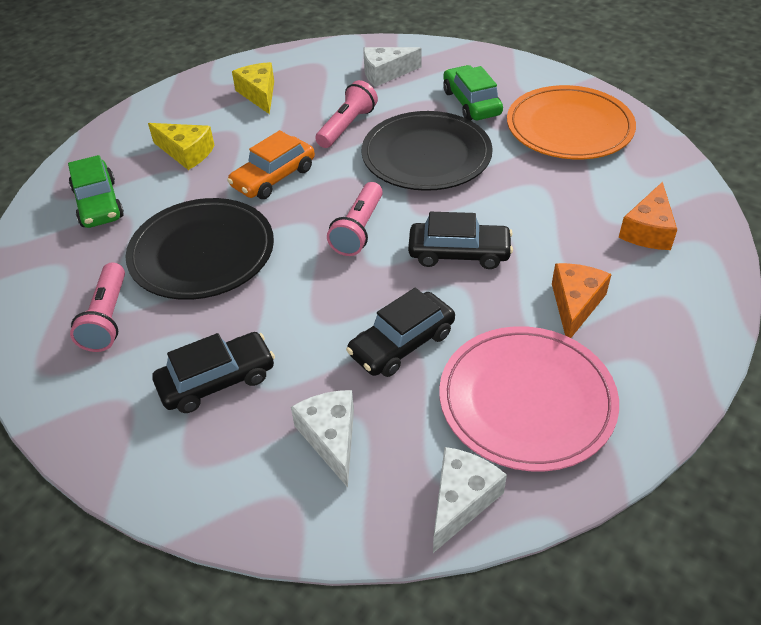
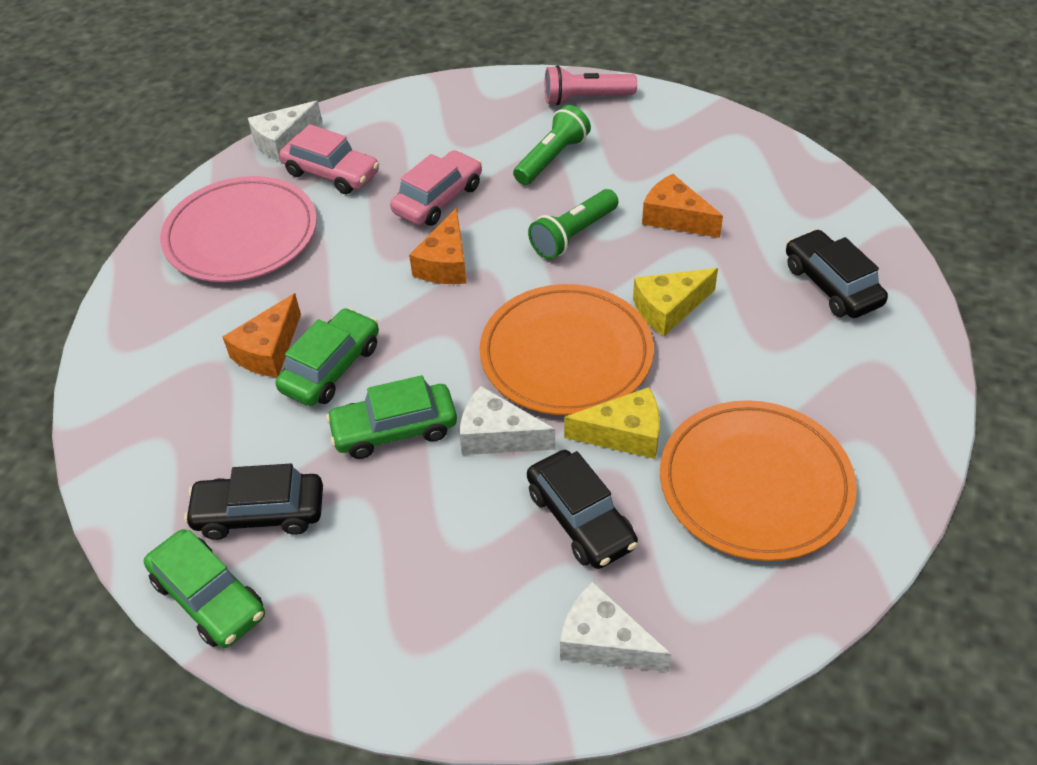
black plate: [126,198,274,300] [362,111,493,191] = 2 -> none = 0
green car: [68,155,124,228] [443,65,503,120] = 2 -> [144,529,265,648] [275,308,379,406] [326,375,457,459] = 3
green flashlight: none = 0 -> [513,105,591,185] [528,189,618,259] = 2
orange car: [227,130,315,199] = 1 -> none = 0
orange cheese: [552,263,612,338] [618,182,677,250] = 2 -> [223,293,301,377] [409,208,467,284] [642,174,723,238] = 3
orange plate: [507,85,636,159] = 1 -> [480,284,654,415] [660,400,857,561] = 2
pink car: none = 0 -> [279,124,379,194] [390,150,482,226] = 2
pink flashlight: [70,263,125,352] [315,80,378,148] [327,182,383,256] = 3 -> [545,65,637,105] = 1

